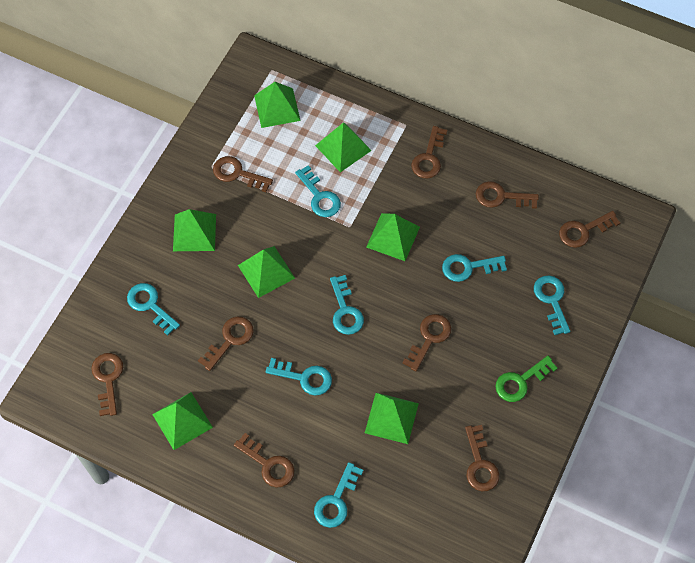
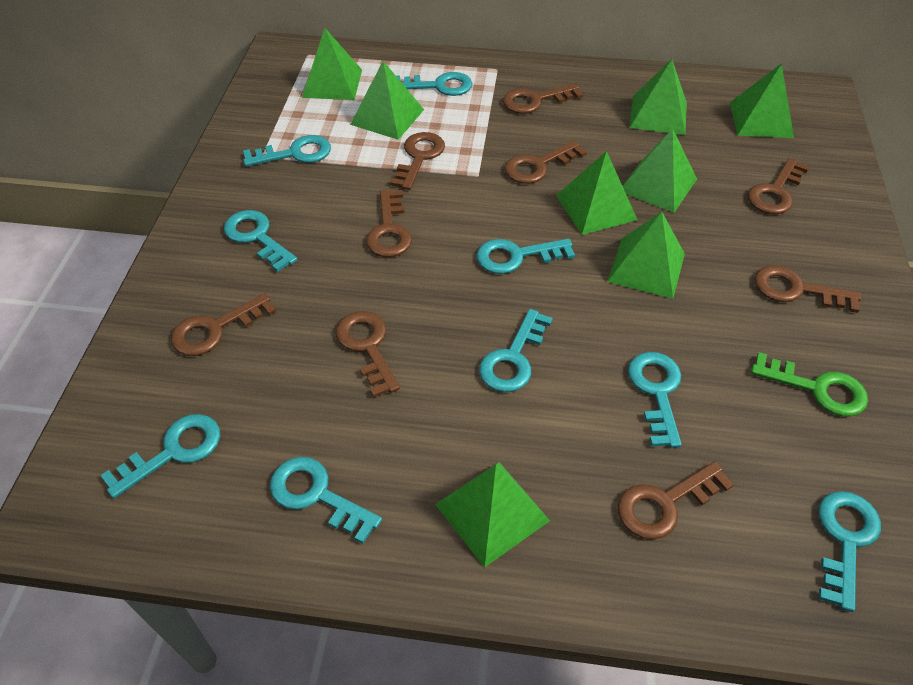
green pyramid: [152,392,213,450] [173,209,216,251] [238,246,295,298] [254,82,301,128] [315,123,372,172] [365,393,419,444] [366,213,420,261] = 7 -> [302,28,362,100] [350,61,424,140] [435,462,550,568] [556,151,637,235] [607,212,685,299] [623,128,697,213] [629,59,687,135] [730,63,794,138] = 8
turquoise key: [127,283,180,336] [266,358,332,395] [295,165,341,217] [314,462,363,528] [330,275,364,335] [442,254,507,282] [534,275,570,335] = 7 -> [100,414,220,498] [224,210,298,272] [243,135,331,166] [270,457,382,544] [396,72,472,96] [476,239,575,274] [479,309,553,392] [628,352,682,448] [818,491,881,612] = 9

